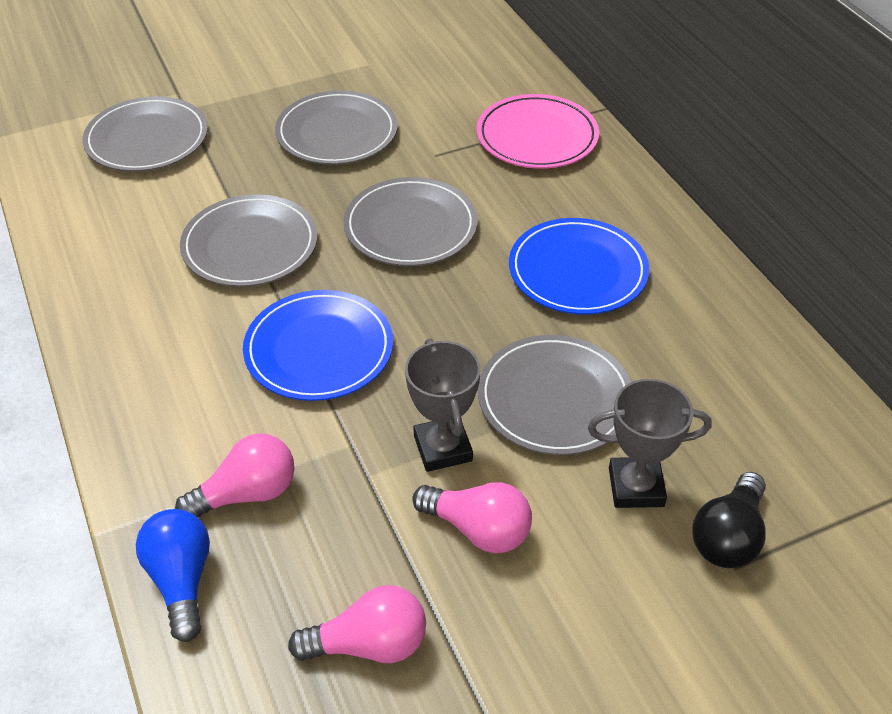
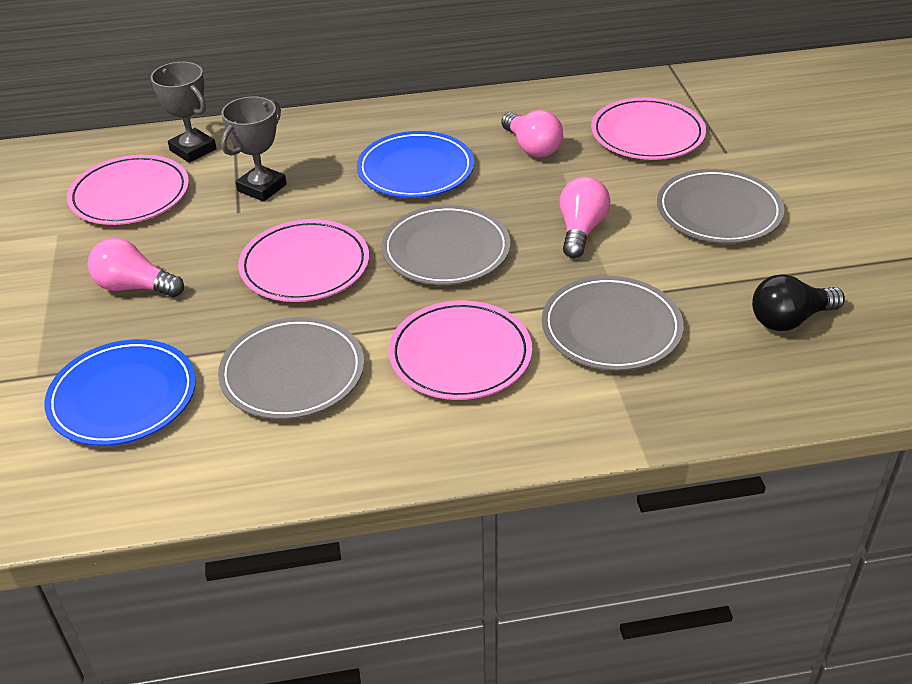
blue light bulb: [136,509,210,642] = 1 -> none = 0
grey plate: [82,96,208,172] [180,194,317,287] [275,91,398,165] [343,177,478,266] [478,335,631,455] = 5 -> [218,317,364,419] [381,205,510,285] [542,276,684,371] [657,169,784,243] = 4
pink plate: [477,94,599,169] = 1 -> [67,155,189,225] [238,219,369,302] [388,301,532,400] [591,98,706,160] = 4

